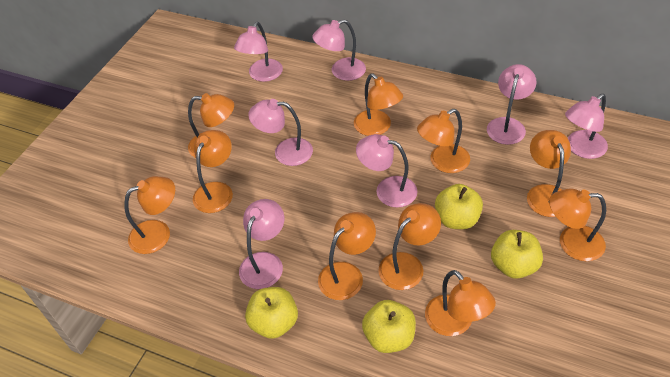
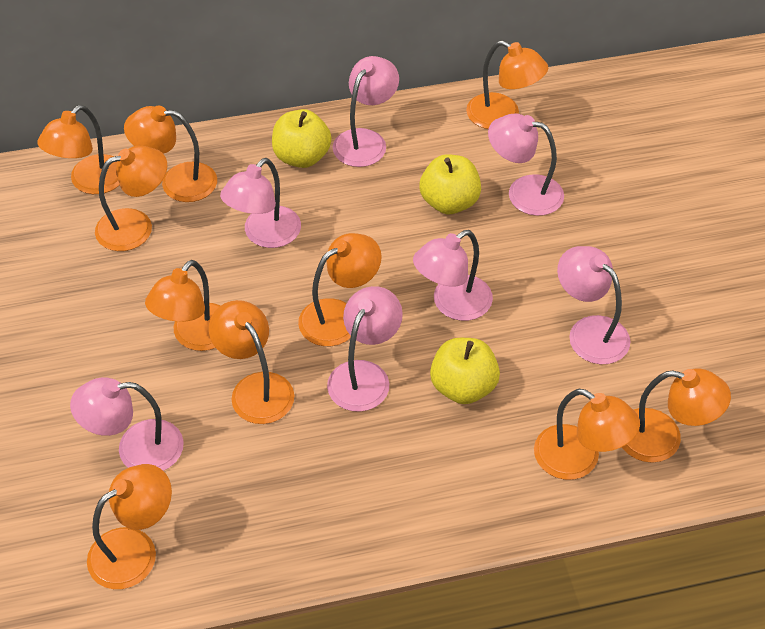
yellow apple: [245,287,298,339] [362,300,416,353] [435,184,483,229] [491,230,543,279] = 4 -> [272,109,332,168] [420,154,481,214] [430,338,500,404] = 3

